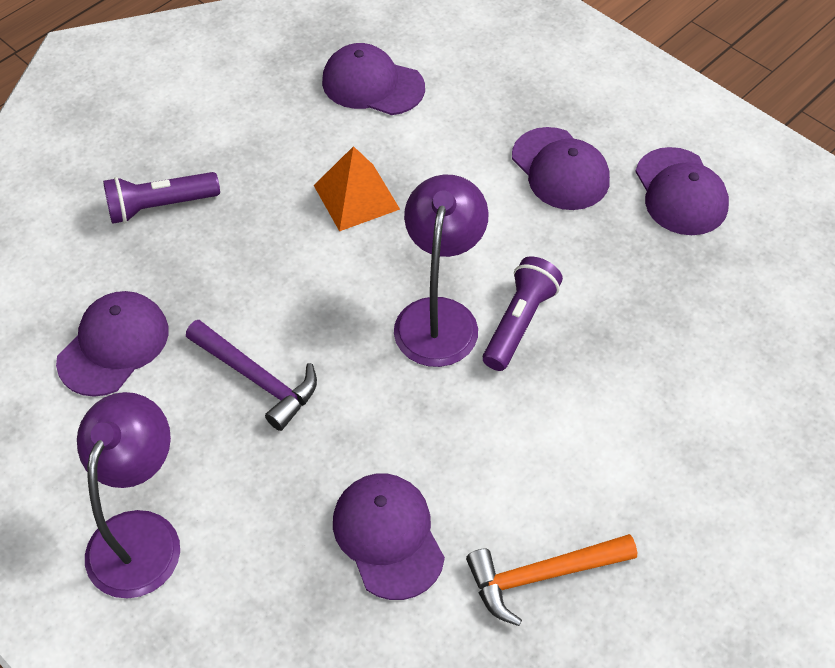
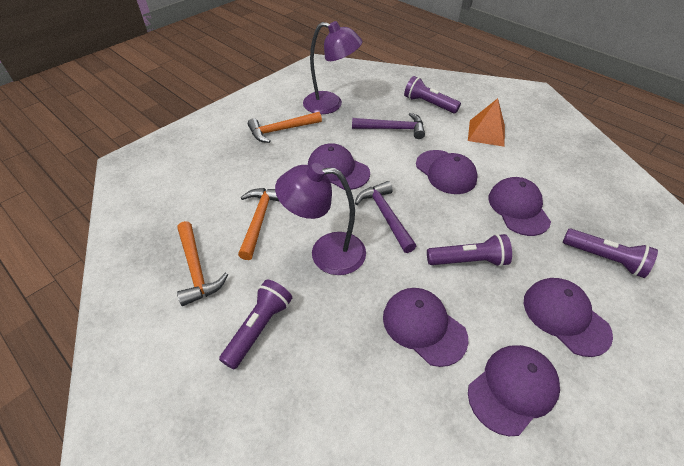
orange hammer: [466,534,637,626] = 1 -> [177,221,228,306] [238,188,280,260] [248,112,322,143] = 3
purple cap: [56,291,168,397] [322,43,425,115] [333,473,445,600] [512,127,610,210] [635,147,729,235] = 5 -> [308,143,370,190] [383,288,469,367] [416,150,478,194] [468,345,560,436] [489,177,551,236] [524,278,613,357] = 6
purple flashlight: [103,172,220,224] [483,256,563,371] = 2 -> [219,280,292,369] [404,76,461,113] [427,234,512,267] [563,229,658,278] = 4
purple hammer: [186,320,317,431] = 1 -> [352,113,425,139] [355,181,416,253] = 2

